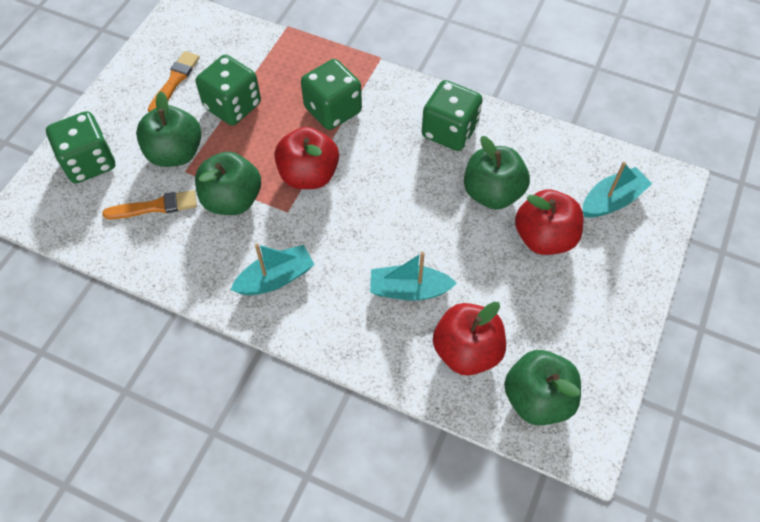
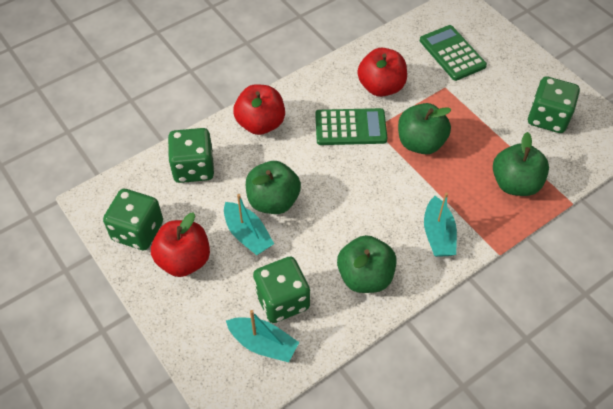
green calculator: none = 0 -> [315,108,387,145] [420,25,487,81] = 2
orange brush: [102,190,197,219] [148,51,200,112] = 2 -> none = 0

